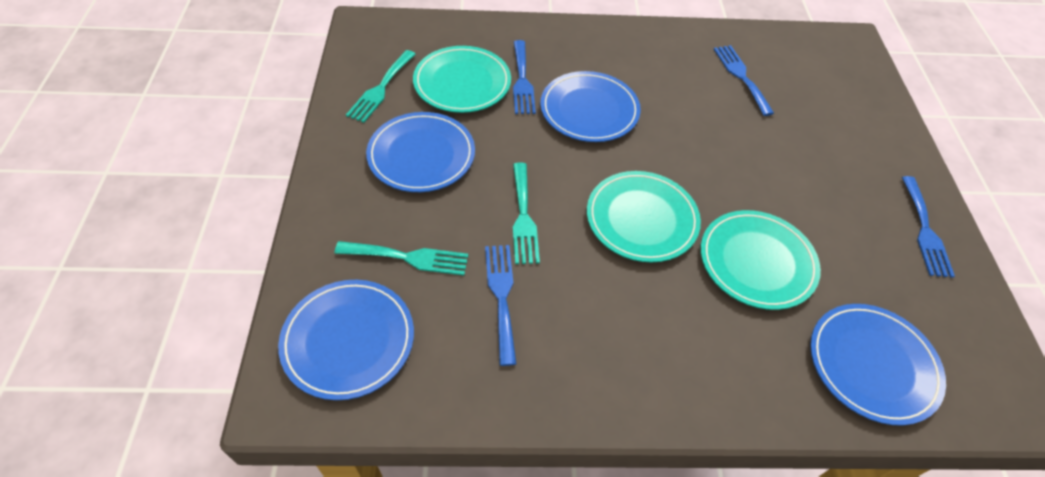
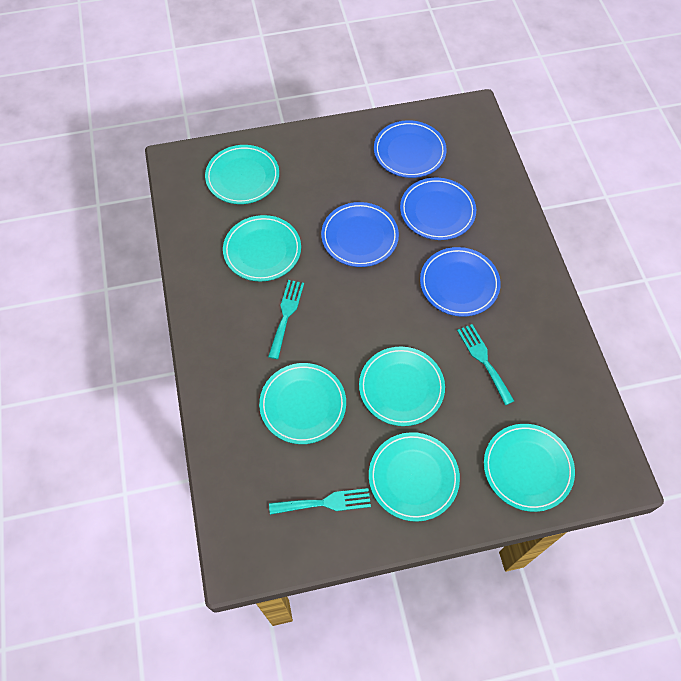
blue fork: [485,245,517,366] [513,40,536,114] [714,45,774,116] [902,176,955,278] = 4 -> none = 0
turquoise plate: [413,46,511,113] [587,171,701,263] [701,210,821,310] = 3 -> [205,145,279,204] [223,215,301,281] [259,363,346,444] [359,347,445,426] [369,432,460,522] [484,424,575,512] = 6

